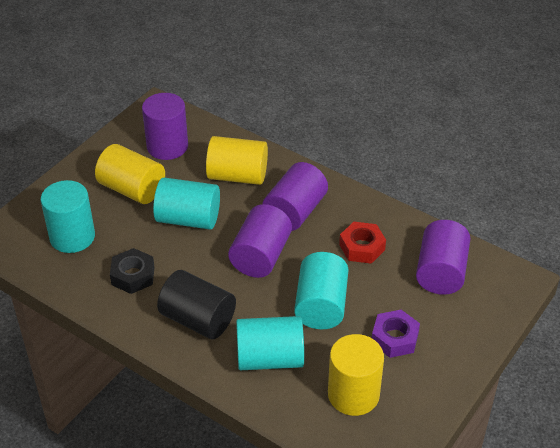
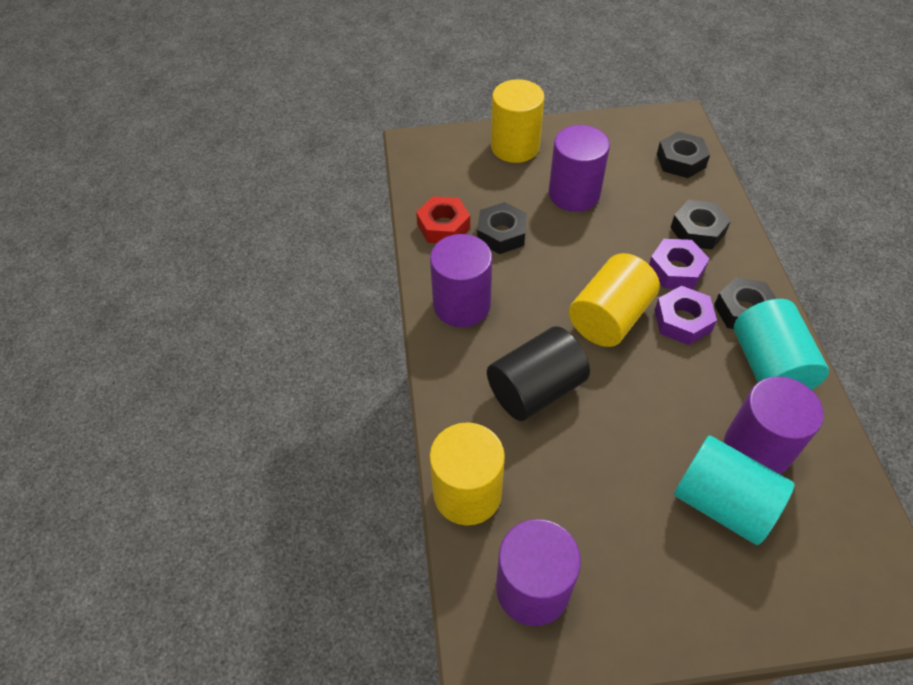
black nut: [110,248,154,294] = 1 -> [477,202,527,254] [657,131,710,178] [670,200,731,250] [714,277,777,329] = 4
purple nut: [372,310,420,358] = 1 -> [649,239,709,290] [655,286,717,345] = 2
turquoise cylinder: [40,180,95,253] [153,177,220,230] [236,316,304,370] [294,252,349,329] = 4 -> [674,435,795,545] [734,299,829,390] = 2

